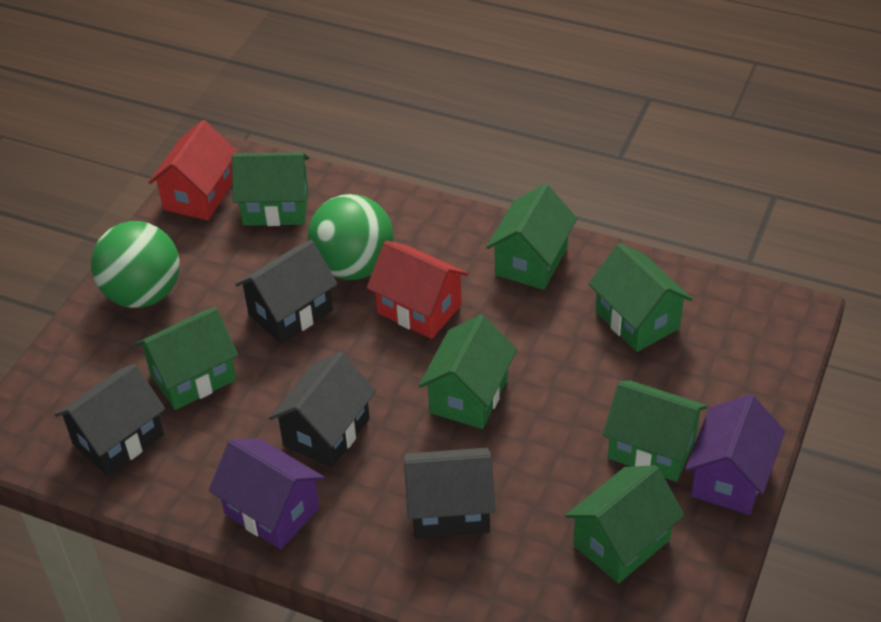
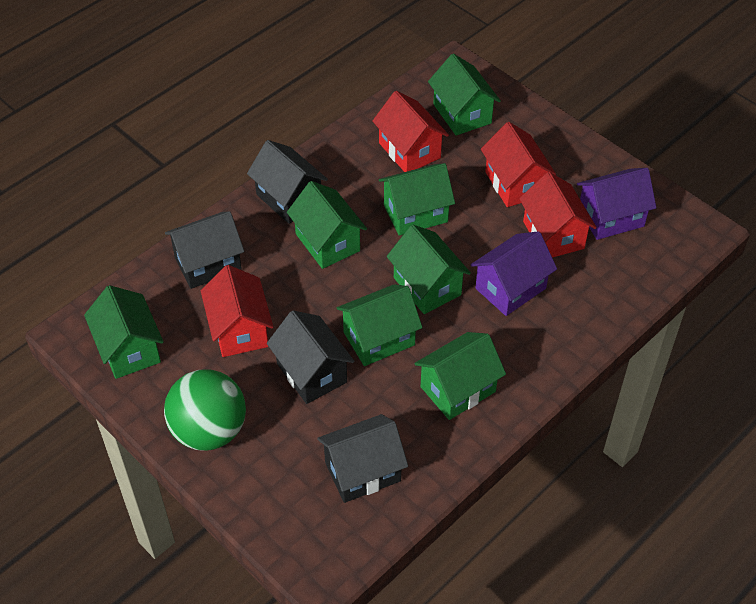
green ball: [91,221,180,308] [308,194,394,280] = 2 -> [164,369,246,451] = 1
red house: [149,120,238,220] [367,241,469,339] = 2 -> [201,265,273,357] [372,91,449,172] [481,122,556,207] [519,172,597,258] = 4

